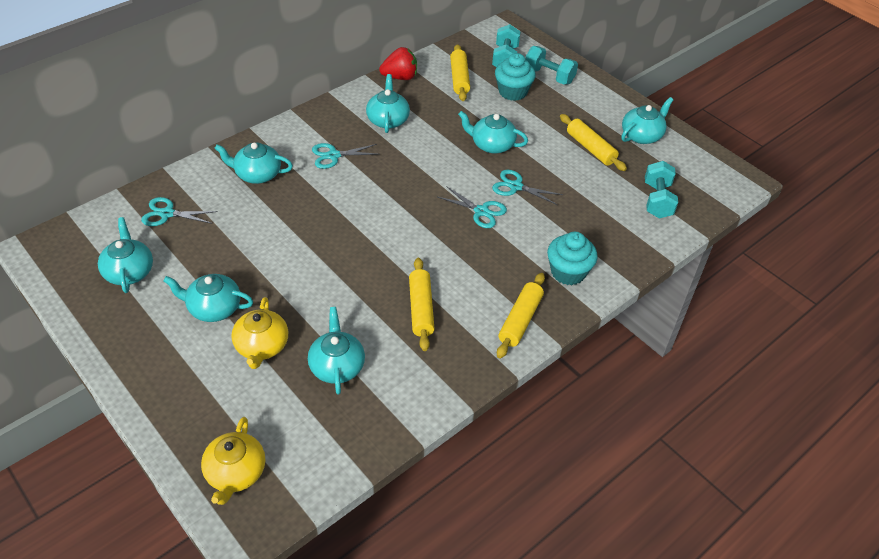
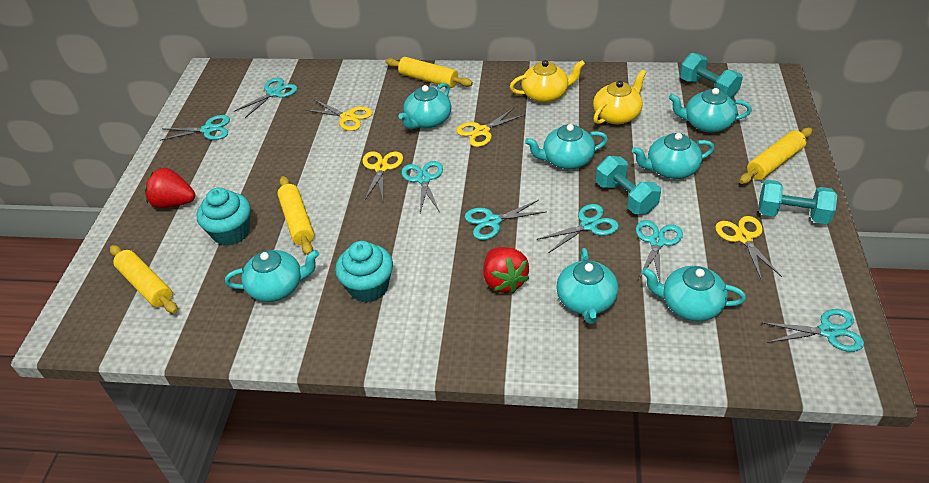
red strawberry: [379,47,417,80] = 1 -> [145,168,195,208] [484,247,529,293] = 2
turquoise scissors: [141,197,218,226] [312,143,380,169] [438,186,507,228] [492,170,563,205] = 4 -> [160,115,230,141] [234,78,297,118] [401,161,443,213] [465,200,547,240] [537,204,619,253] [636,220,683,282] [761,309,864,352] = 7
yellow scissors: none = 0 -> [306,100,372,131] [362,152,403,201] [456,107,525,147] [715,216,782,279] = 4

